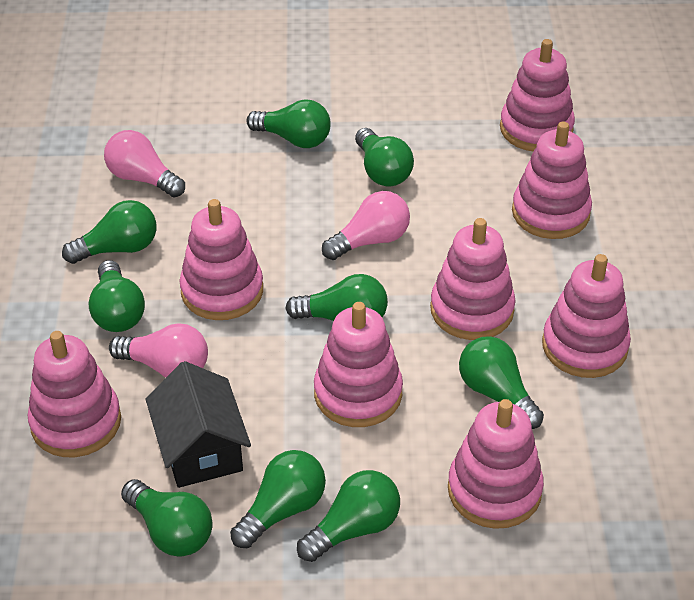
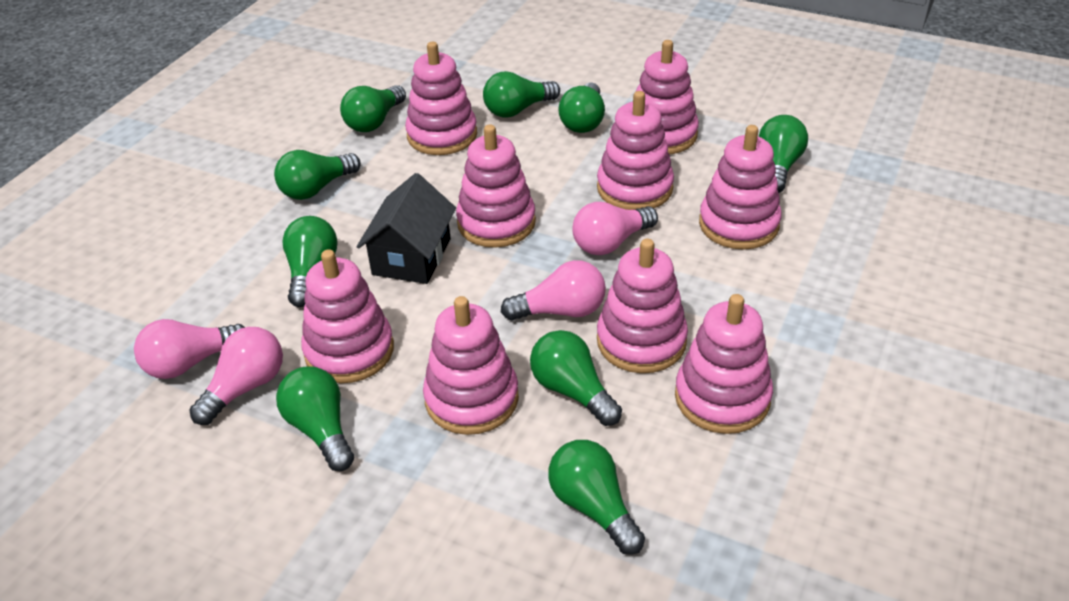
pink light bulb: [104,130,185,198] [109,323,208,377] [322,191,410,260] = 3 -> [134,319,245,379] [189,327,283,425] [501,260,606,321] [572,202,658,255] = 4
pink stacking toy: [28,331,121,457] [179,199,263,320] [314,302,403,427] [430,218,516,340] [448,399,544,529] [500,39,575,151] [512,122,592,239] [542,254,631,378] = 8 -> [301,249,394,383] [405,42,477,155] [423,296,519,435] [456,125,536,248] [597,91,674,210] [597,239,688,373] [636,40,699,154] [675,294,773,434] [699,125,782,250] = 9

